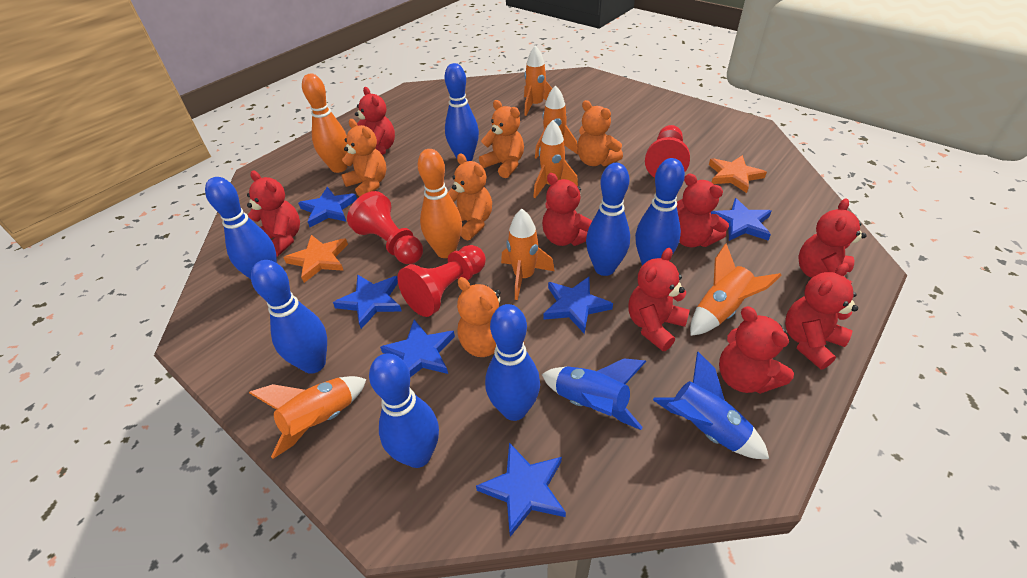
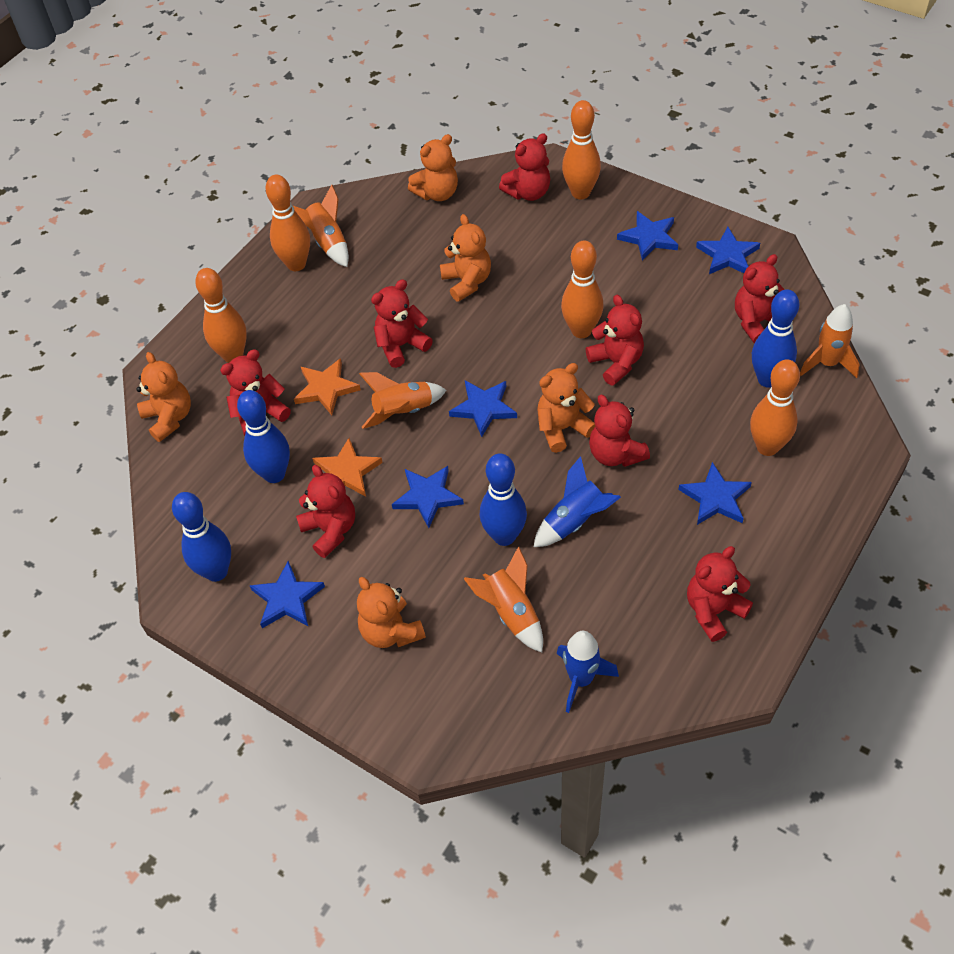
blue bowling pin: [205,177,277,279] [251,260,327,374] [369,353,439,468] [445,63,479,161] [485,304,540,421] [586,163,630,276] [635,158,685,265] = 7 -> [172,492,231,582] [237,390,290,483] [480,453,527,546] [752,289,799,388] = 4
orange bowling pin: [302,74,347,173] [418,149,462,258] = 2 -> [195,268,247,363] [266,175,310,271] [561,241,604,338] [562,100,601,199] [750,359,800,456] = 5
orange rocket: [249,376,366,459] [501,209,555,300] [524,45,552,116] [533,120,578,198] [535,85,578,158] [690,243,782,336] = 6 -> [292,184,349,267] [359,372,446,429] [464,547,543,653] [800,304,859,378] = 4
red pawn: [347,191,423,264] [397,245,486,317] [645,125,690,178] = 3 -> none = 0

